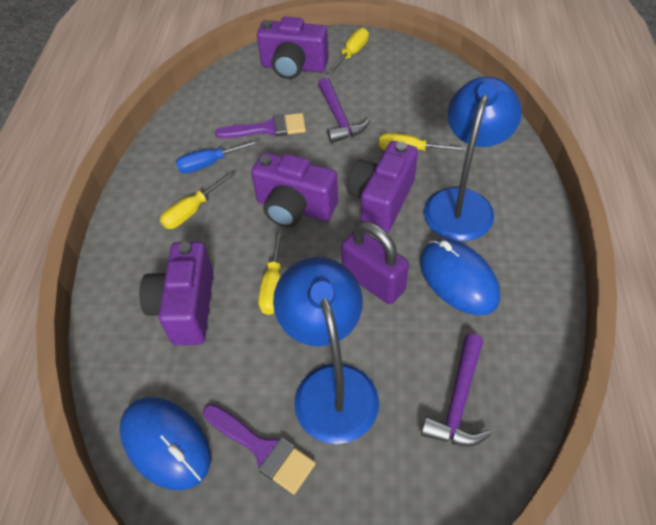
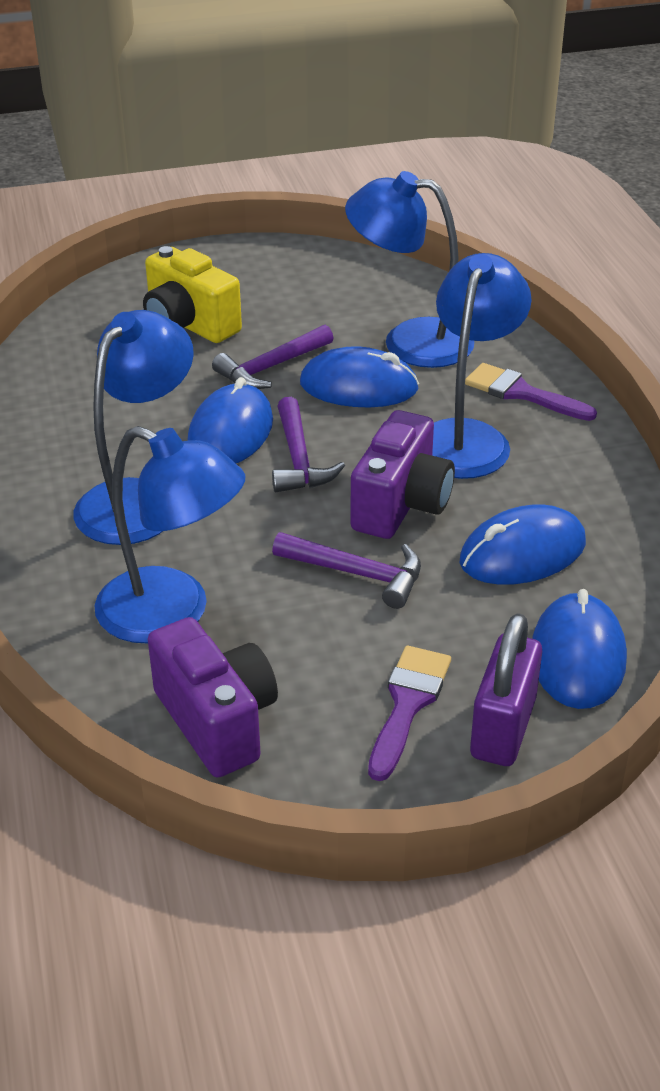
blue lamp: [273,257,379,444] [424,76,522,241] = 2 -> [74,310,194,545] [94,426,245,643] [345,171,474,368] [432,253,531,479] = 4
blue mouse: [120,397,211,490] [420,239,500,315] = 2 -> [187,377,273,463] [300,346,419,407] [460,504,586,585] [532,589,627,709] = 4
blue screwdriver: [176,139,260,173] = 1 -> none = 0
purple camera: [139,242,214,345] [251,152,338,227] [257,17,329,79] [347,141,418,233] = 4 -> [148,617,278,778] [350,410,455,539] = 2
purple hammer: [318,78,370,143] [421,334,491,446] = 2 -> [212,325,334,389] [272,397,345,492] [272,532,421,609] = 3
yellow camera: none = 0 -> [143,246,242,343] = 1
yellow screwdriver: [160,172,235,229] [258,230,282,315] [327,28,369,75] [379,133,466,151] = 4 -> none = 0

